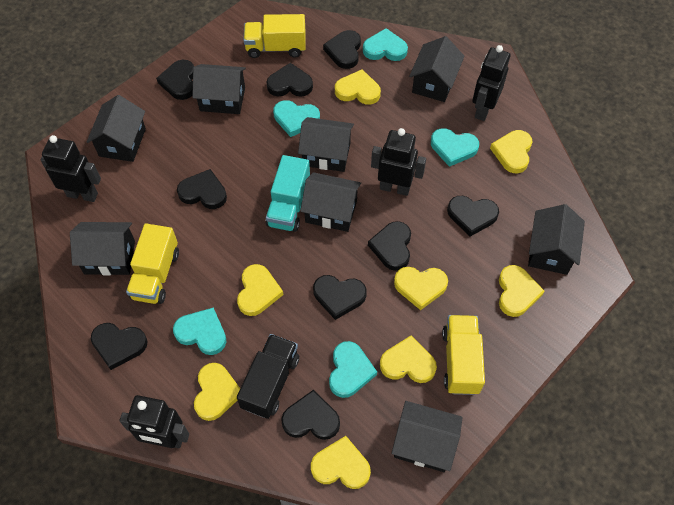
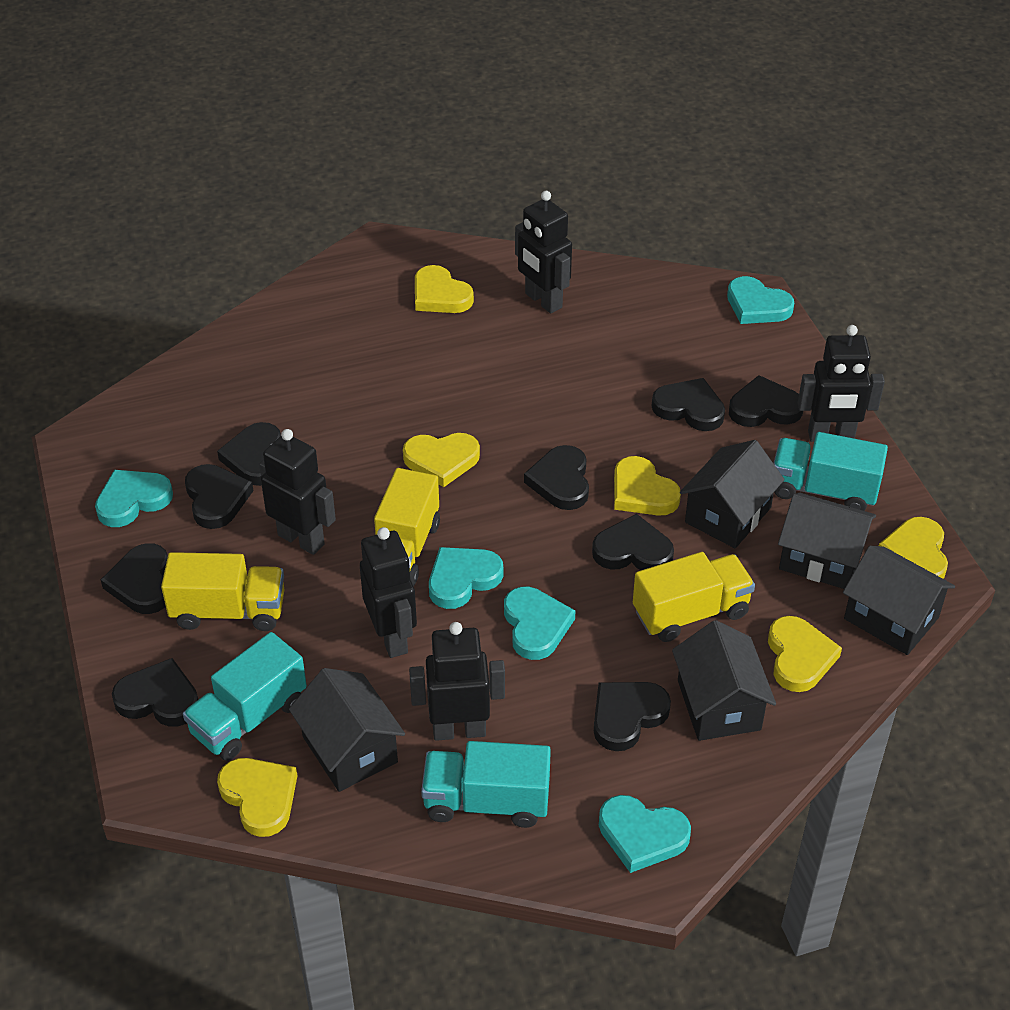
black house: [70,222,135,275] [87,95,146,162] [192,64,246,114] [298,117,354,172] [300,172,361,232] [391,401,462,472] [409,36,464,102] [528,204,585,275] = 8 -> [289,668,405,792] [672,620,776,741] [680,440,785,548] [778,492,876,589] [843,546,955,655] = 5
black robot: [40,135,101,202] [119,395,189,448] [371,128,426,196] [472,45,510,121] = 4 -> [259,429,336,555] [360,527,417,658] [409,622,505,741] [515,191,572,313] [798,325,885,442] = 5
black truck: [237,334,299,419] = 1 -> none = 0
turquoise truck: [266,155,310,232] = 1 -> [183,632,307,761] [421,741,551,828] [773,432,888,511] = 3
yellow heart: [194,363,240,421] [237,264,283,316] [311,436,371,489] [335,69,381,105] [380,335,437,383] [394,267,448,310] [490,130,532,174] [499,265,545,317] = 8 -> [217,758,297,837] [403,433,480,487] [415,265,474,313] [614,456,681,516] [768,616,842,692] [879,517,948,579] = 6

